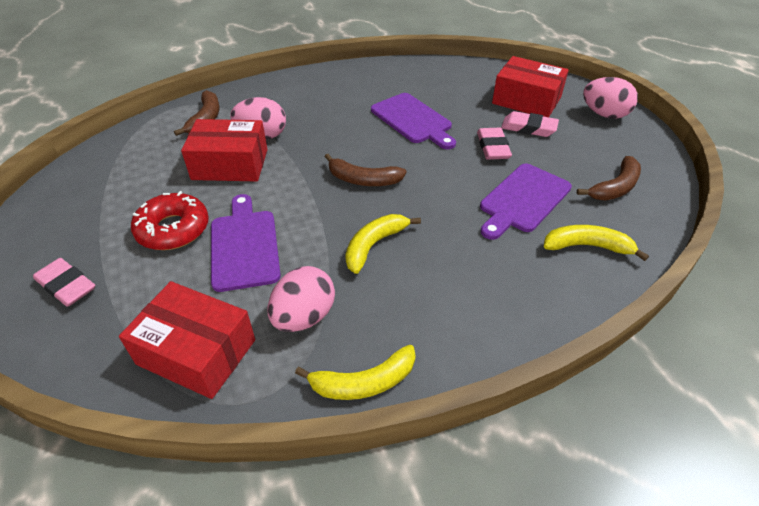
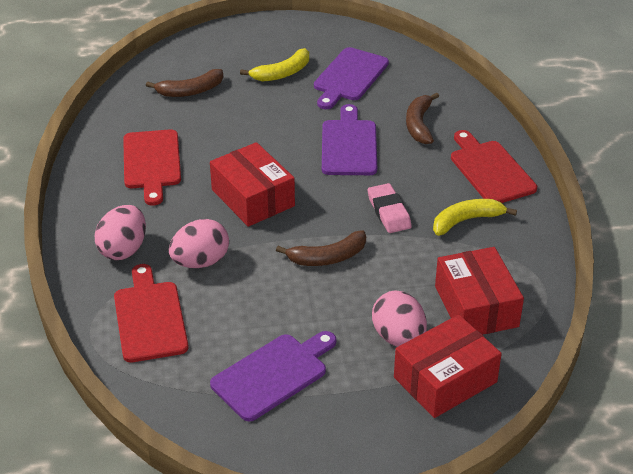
pink eraser: [33,258,95,307] [477,128,512,160] [501,111,559,137] = 3 -> [368,183,412,233] = 1
red cutting board: none = 0 -> [114,264,189,363] [123,129,181,206] [451,130,537,203] = 3
red donut: [131,191,209,250] = 1 -> none = 0
yellow banana: [295,345,416,400] [345,214,421,274] [544,225,649,261] = 3 -> [240,48,309,82] [433,199,517,236] = 2

